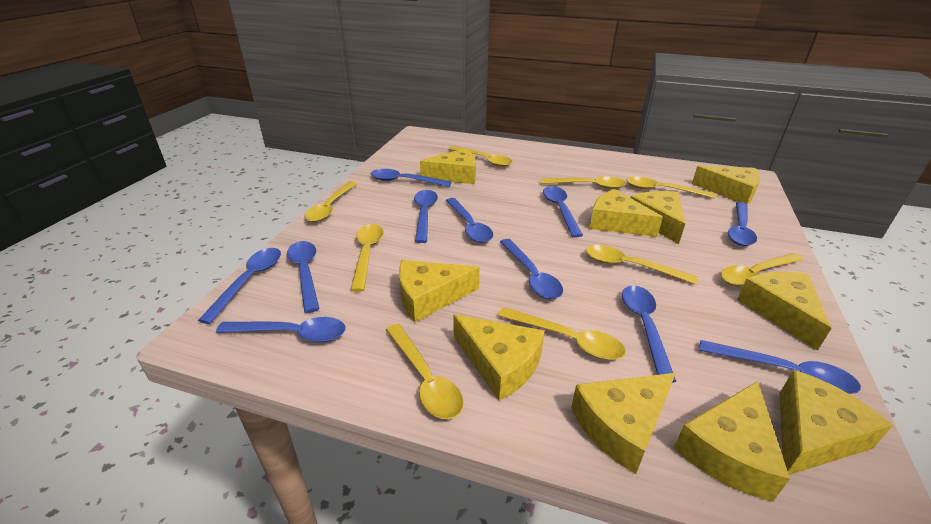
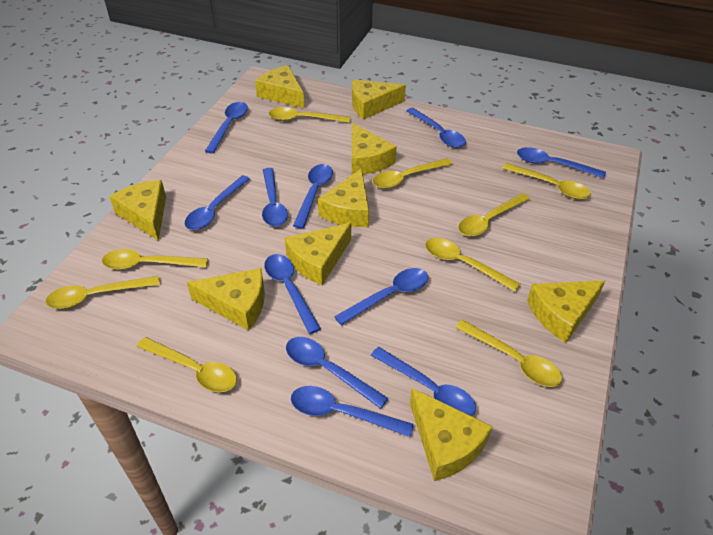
yellow cheese: [399,260,480,322] [420,148,476,184] [453,314,545,401] [571,373,676,474] [589,189,663,237] [630,191,685,244] [674,381,790,502] [692,166,760,205] [737,272,832,351] [780,370,893,475] = 10 -> [109,180,166,241] [187,268,265,330] [255,65,304,108] [285,223,351,285] [318,168,369,227] [352,80,406,120] [352,123,397,174] [410,388,493,481] [527,280,605,343] = 9

